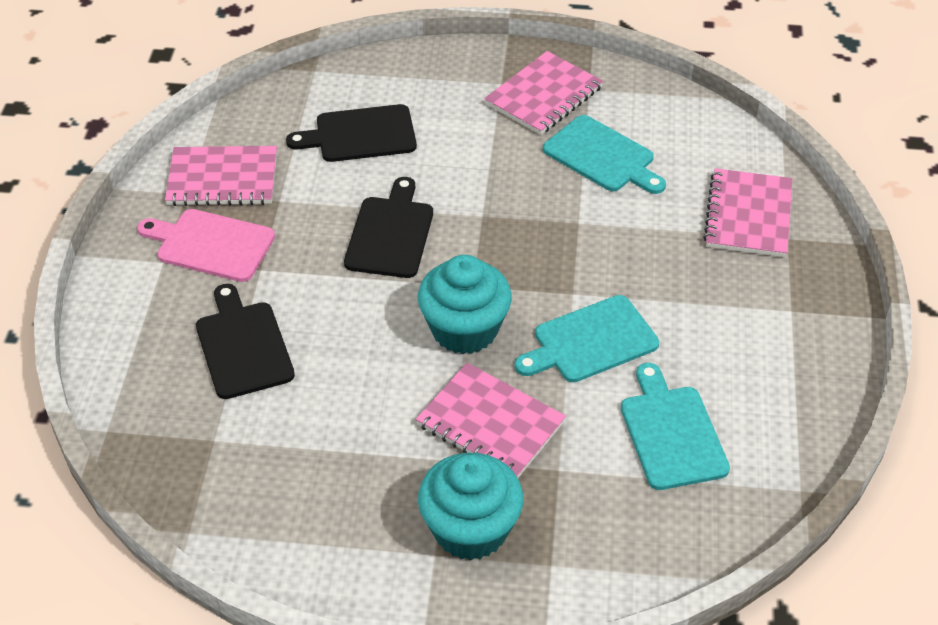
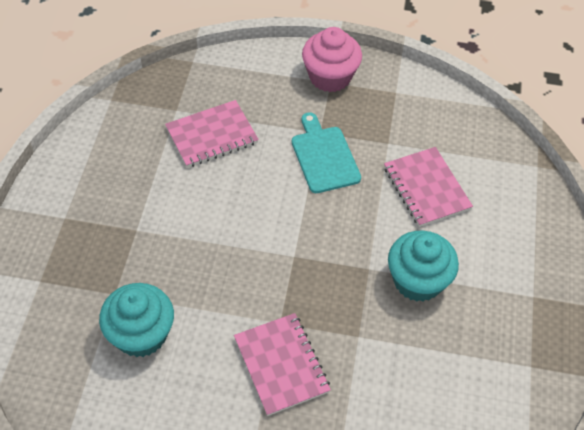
black cutting board: [196,284,295,399] [286,104,417,162] [344,177,433,278] = 3 -> none = 0
pink cupcake: none = 0 -> [302,27,362,92] = 1
pink cutting board: [137,209,275,282] = 1 -> none = 0
pink notebook: [165,146,277,206] [416,363,566,478] [484,51,603,135] [703,168,792,257] = 4 -> [165,100,259,168] [234,313,331,416] [384,147,473,227] = 3
turquoise cutting board: [515,295,659,382] [543,115,666,194] [621,363,730,490] = 3 -> [292,112,361,193] = 1

